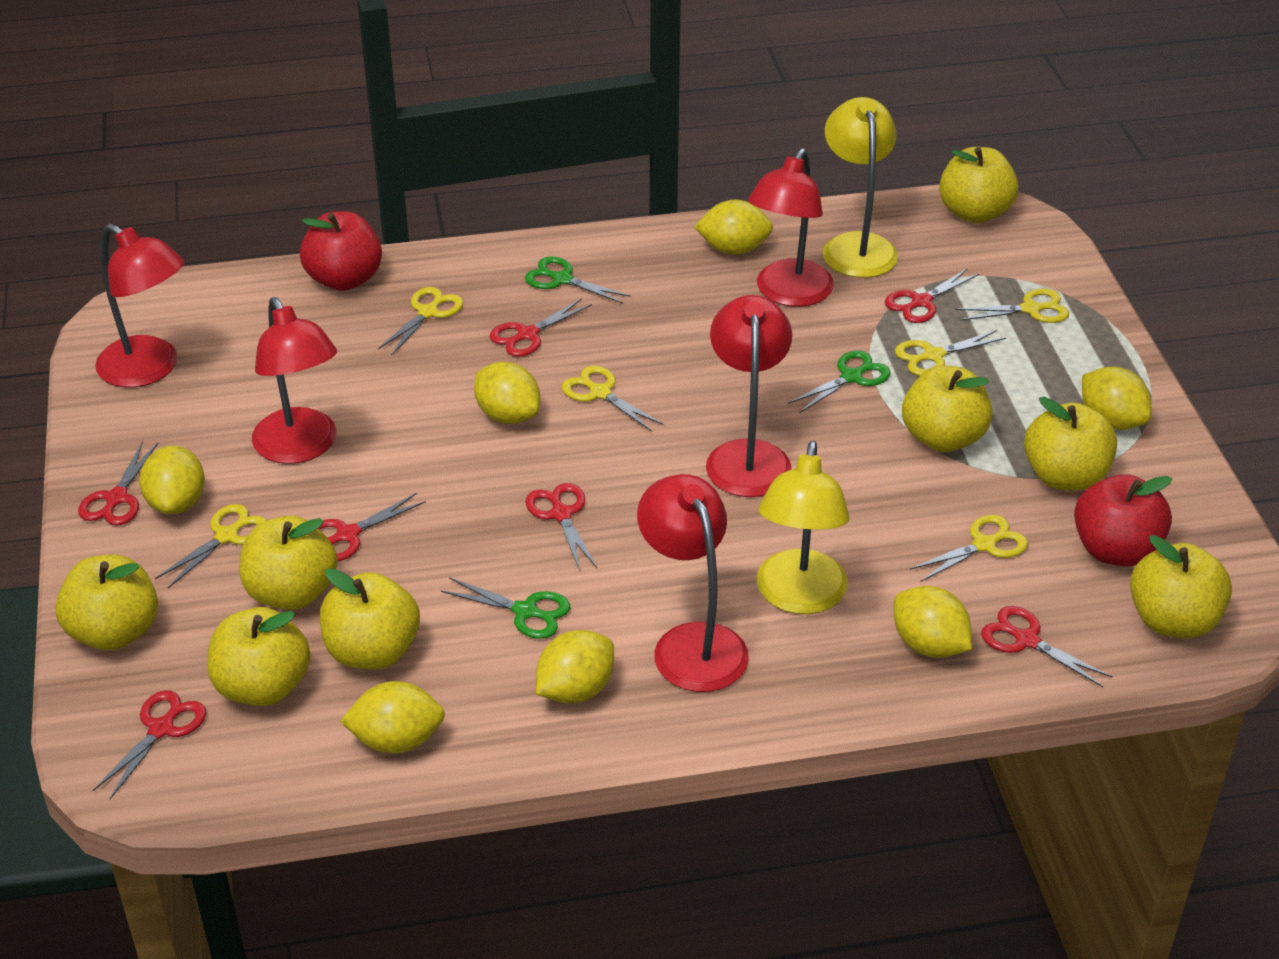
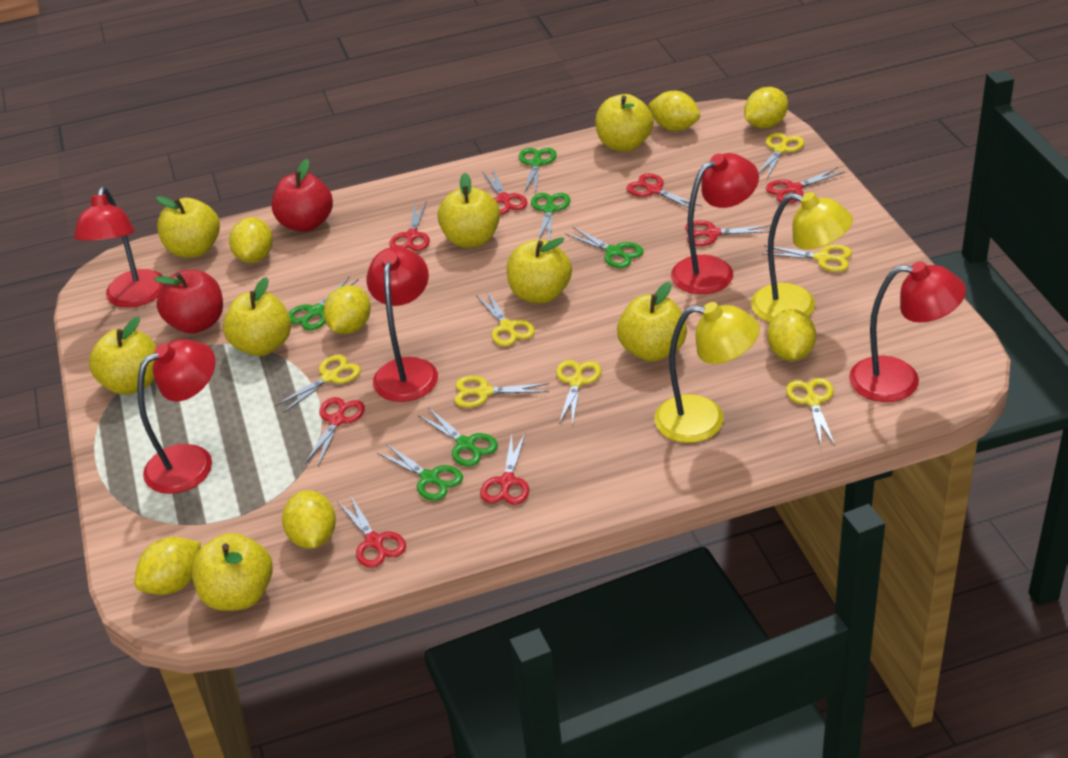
green scissors: [441,577,570,639] [525,256,631,304] [788,350,891,413] = 3 -> [288,276,359,330] [376,444,463,501] [418,408,498,466] [519,148,557,193] [531,193,570,242] [565,227,644,268] = 6
red scissors: [78,441,158,525] [93,690,207,799] [318,493,426,562] [490,298,592,357] [526,483,597,571] [885,268,979,323] [981,606,1113,687] = 7 -> [305,397,365,466] [337,495,406,568] [389,202,430,251] [480,433,529,505] [482,169,528,215] [627,173,703,211] [685,220,771,246] [766,167,845,204] = 8
yellow scissors: [155,504,267,588] [378,287,463,356] [562,366,664,432] [895,330,1006,376] [910,514,1028,582] [955,288,1069,323] = 6 -> [275,355,361,413] [454,376,549,408] [476,290,535,347] [556,360,601,426] [758,133,804,178] [762,245,852,272] [786,378,835,446] = 7

